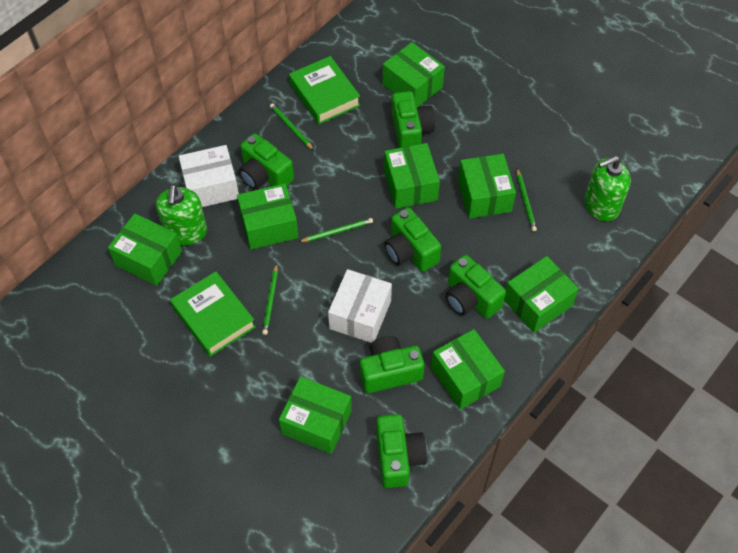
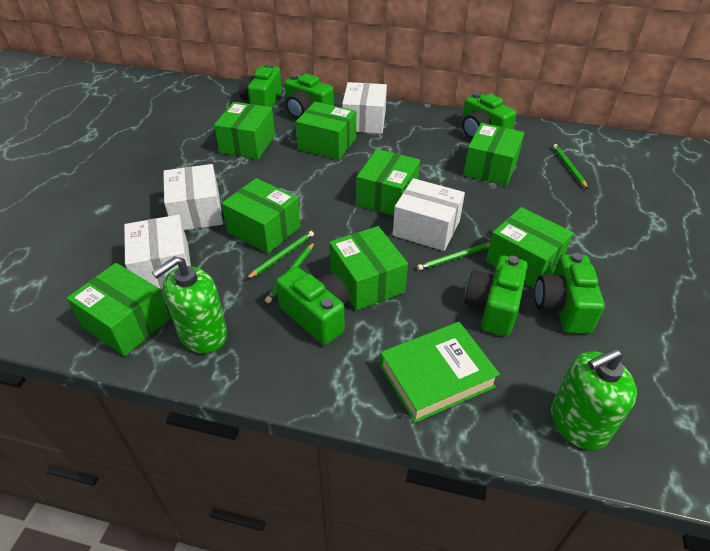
green book: [170,271,256,357] [289,56,360,124] = 2 -> [380,322,500,423] = 1
white box: [179,145,239,207] [328,269,392,343] = 2 -> [124,215,191,289] [163,164,223,231] [342,82,387,134] [393,178,465,251] = 4

